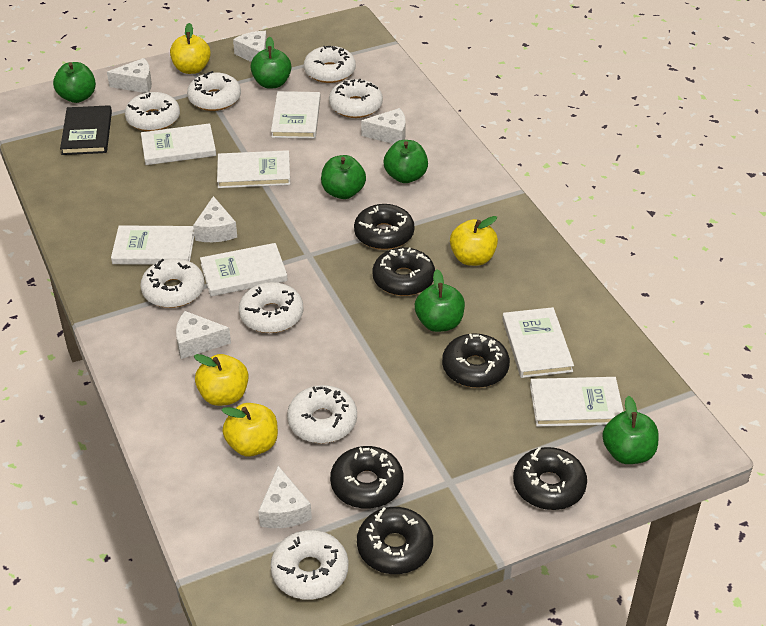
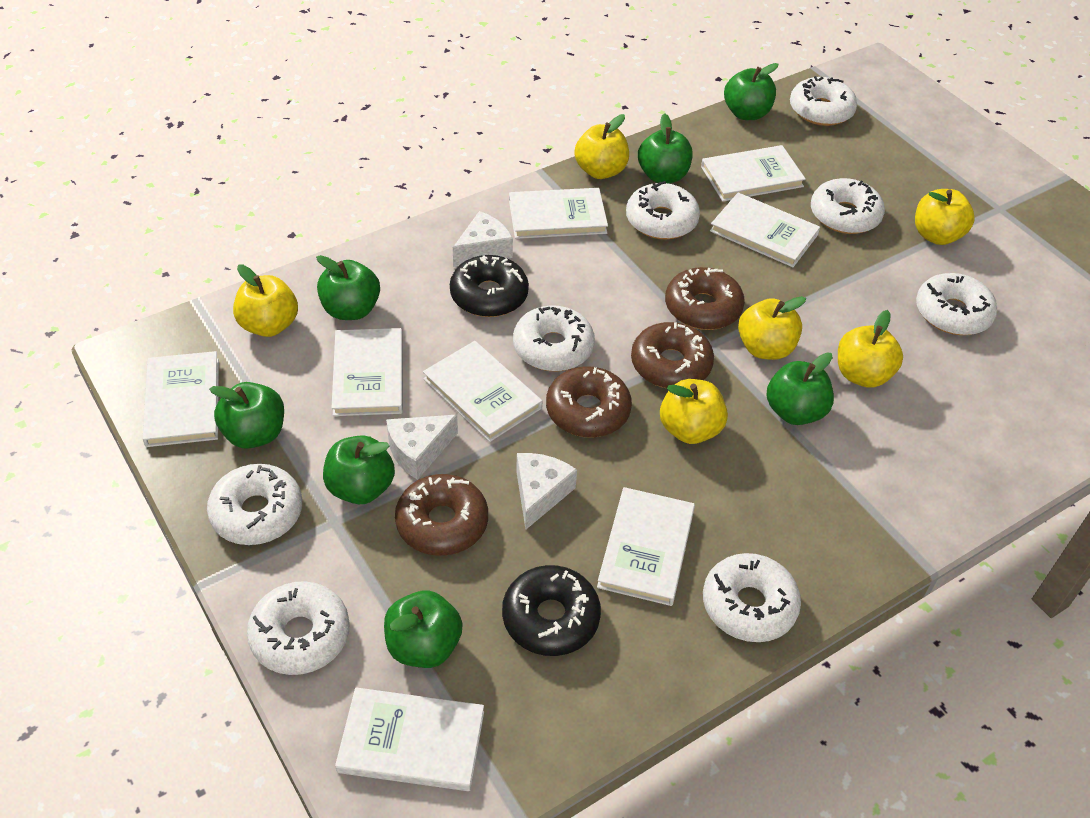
black book: [60,105,112,155] = 1 -> none = 0
black donut: [330,446,403,509] [354,204,415,250] [357,507,433,574] [372,247,435,296] [442,333,510,388] [513,447,587,510] = 6 -> [450,255,529,317] [502,565,601,656] = 2
brown donut: none = 0 -> [395,474,488,556] [546,366,632,438] [631,322,714,388] [665,267,745,330] = 4
green apple: [53,62,96,103] [250,37,292,88] [321,155,366,199] [384,140,428,183] [415,270,465,332] [602,396,658,464] = 6 -> [209,382,284,449] [316,255,380,320] [323,435,395,504] [384,590,463,668] [638,113,693,183] [724,63,778,120] [767,352,834,425] = 7
white book: [111,225,195,265] [141,123,216,165] [200,243,288,296] [217,150,290,188] [271,91,321,139] [502,307,574,378] [530,377,624,427] = 7 -> [143,351,219,447] [331,328,403,416] [335,687,484,791] [423,341,542,442] [509,188,608,239] [597,487,695,606] [701,145,806,202] [710,192,820,267] = 8
white cheese: [107,58,152,93] [176,311,231,359] [193,196,237,242] [233,31,267,62] [258,466,312,528] [361,108,406,144] = 6 -> [386,415,458,480] [453,211,513,267] [516,453,577,529] = 3
yellow apple: [170,23,211,74] [194,354,249,406] [222,403,278,456] [450,216,498,266] = 4 -> [233,264,298,337] [574,114,629,179] [660,379,728,444] [738,296,806,360] [838,310,903,388] [915,189,975,245] = 6

